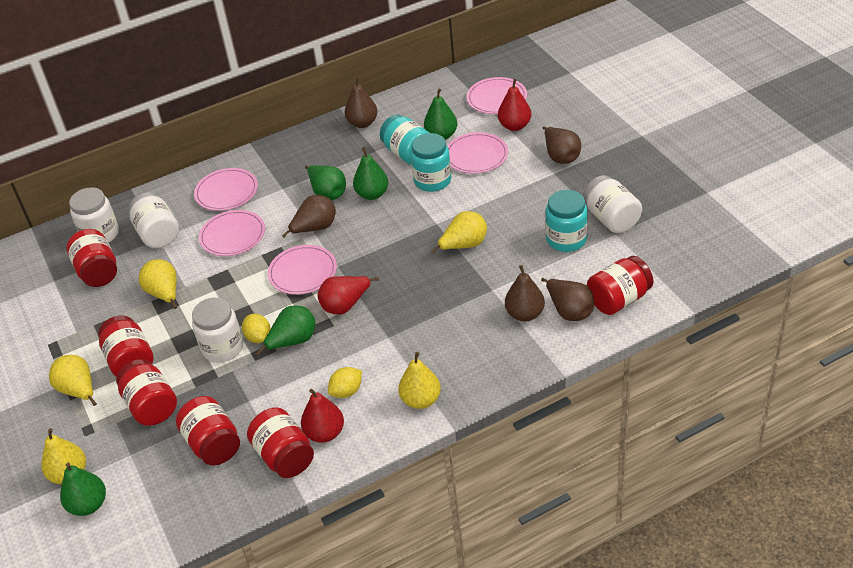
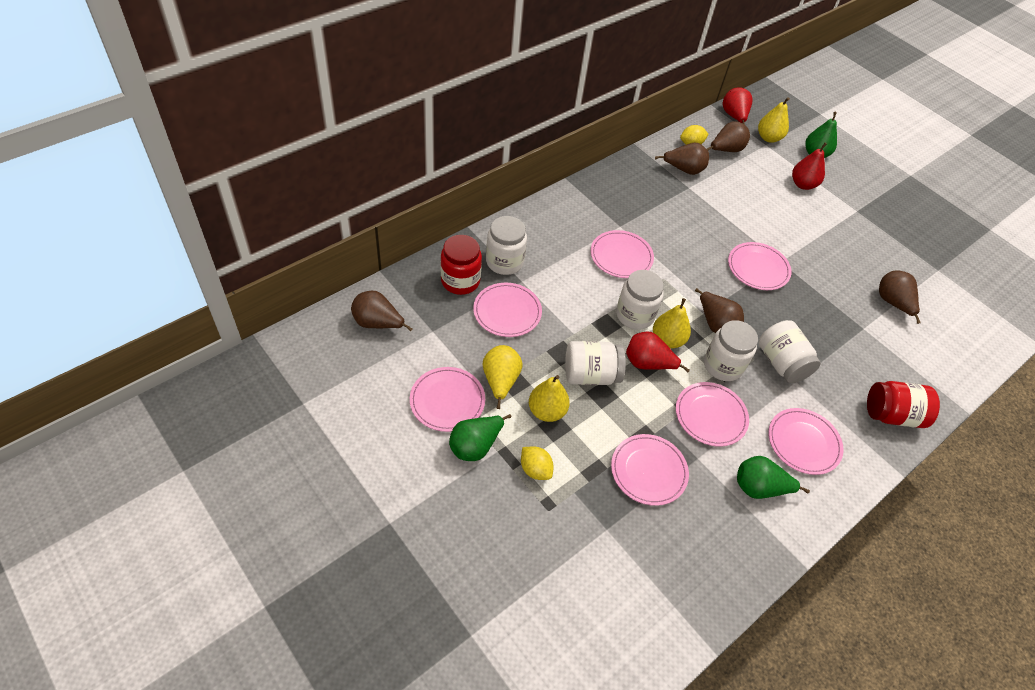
green pear: [60,463,106,516] [257,306,316,355] [305,165,346,200] [353,147,388,200] [424,89,457,140] = 5 -> [449,414,511,461] [737,456,810,499] [805,112,837,158] = 3
pink plate: [194,168,258,211] [199,210,265,256] [268,245,337,295] [447,132,508,174] [467,77,527,114] = 5 -> [410,367,485,432] [473,283,542,337] [590,230,654,278] [611,434,689,506] [676,382,749,447] [728,242,792,290] [768,408,844,475] = 7
red jar: [66,229,117,287] [98,315,154,377] [116,359,177,426] [176,396,240,466] [247,408,314,478] [587,256,653,315] = 6 -> [441,235,482,295] [867,381,940,428] = 2
turquoise jar: [380,115,430,165] [410,133,451,192] [545,190,588,252] = 3 -> none = 0
white jar: [69,187,119,243] [129,192,179,248] [192,298,243,363] [583,175,642,233] = 4 -> [486,216,527,275] [565,341,626,385] [616,270,664,330] [704,320,758,381] [759,320,821,383] = 5
yellow pear: [41,428,86,484] [49,355,97,406] [139,259,177,309] [398,352,441,409] [431,211,487,253] = 5 -> [483,345,522,409] [529,375,570,422] [653,298,691,348] [758,97,790,143] = 4

